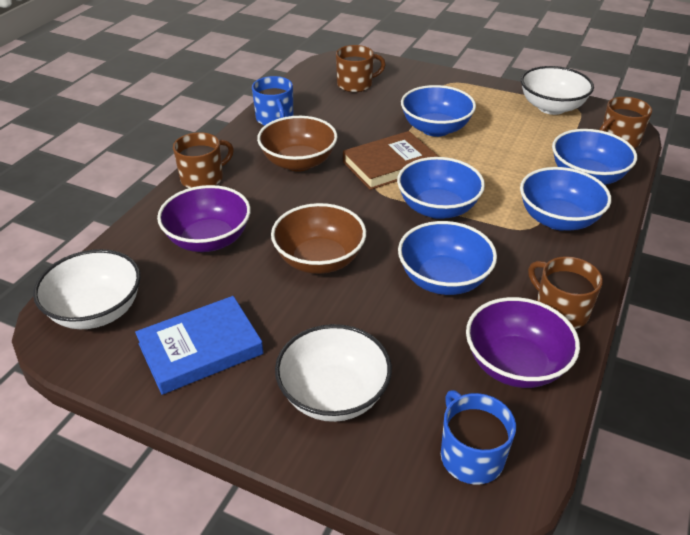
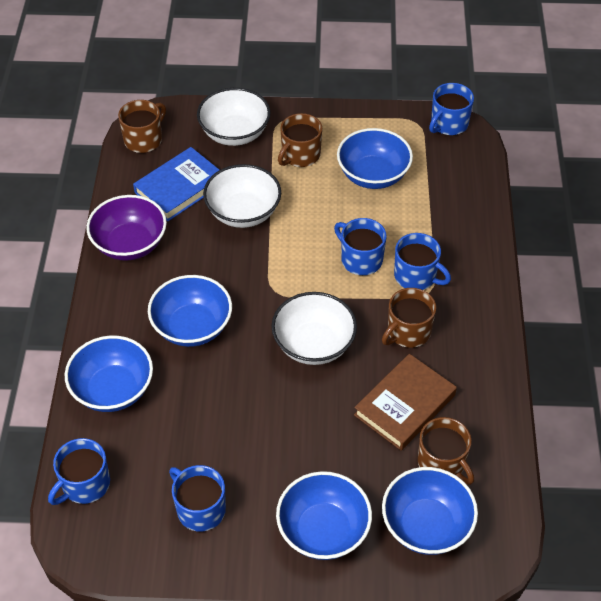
blue mug: [252,76,293,126] [441,390,516,485] = 2 -> [48,438,110,505] [169,465,226,532] [334,218,386,275] [394,233,451,290] [429,83,474,135] = 5
brown bowl: [257,116,338,172] [271,203,366,274] = 2 -> none = 0
purple bowl: [157,185,251,252] [466,297,580,388] = 2 -> [86,195,167,261] = 1

